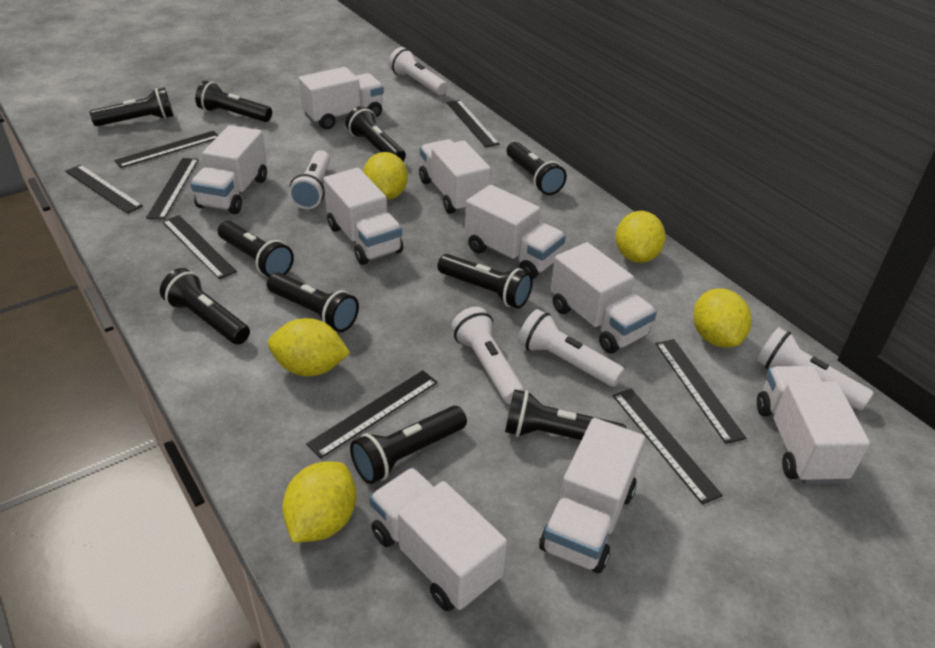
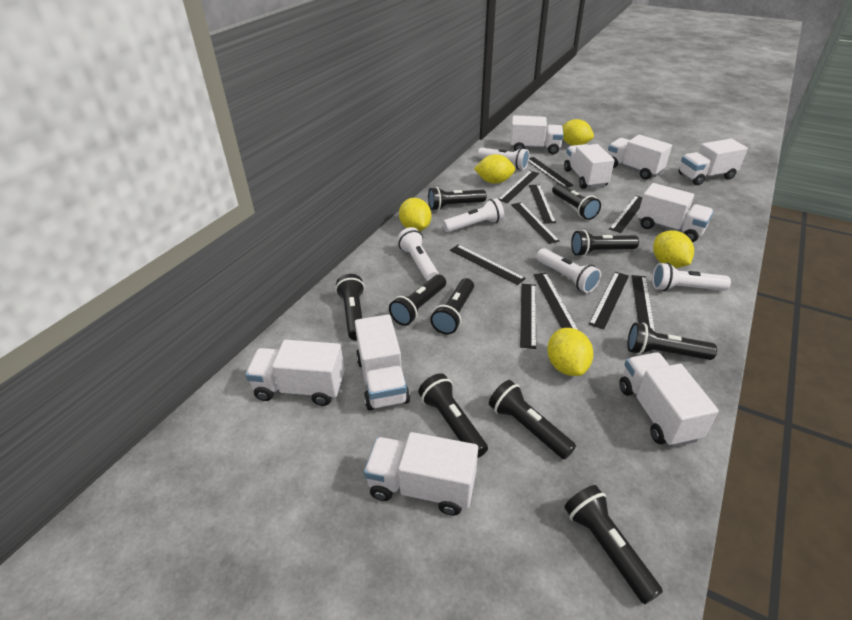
black ruler: [65,165,143,214] [114,131,219,168] [146,158,199,220] [162,215,237,279] [306,370,438,458] [447,100,499,147] [613,388,723,505] [655,339,746,444] = 8 -> [450,245,526,285] [499,171,539,203] [511,202,560,244] [520,284,536,349] [529,157,574,187] [529,185,556,224] [533,273,578,330] [589,272,629,329] [609,195,643,233] [631,275,655,331] = 10

